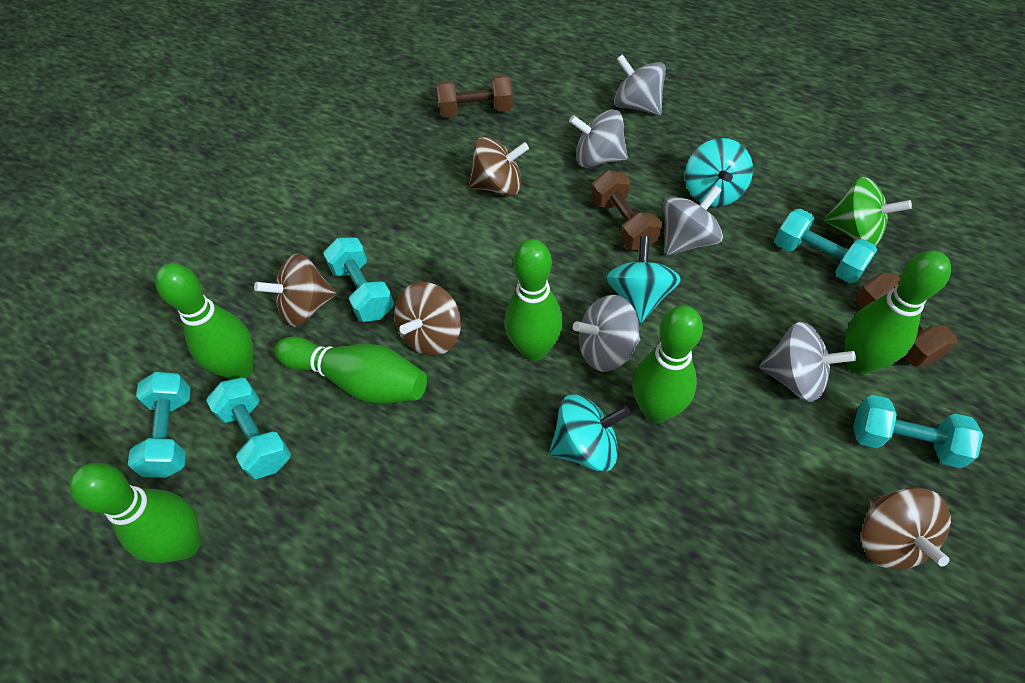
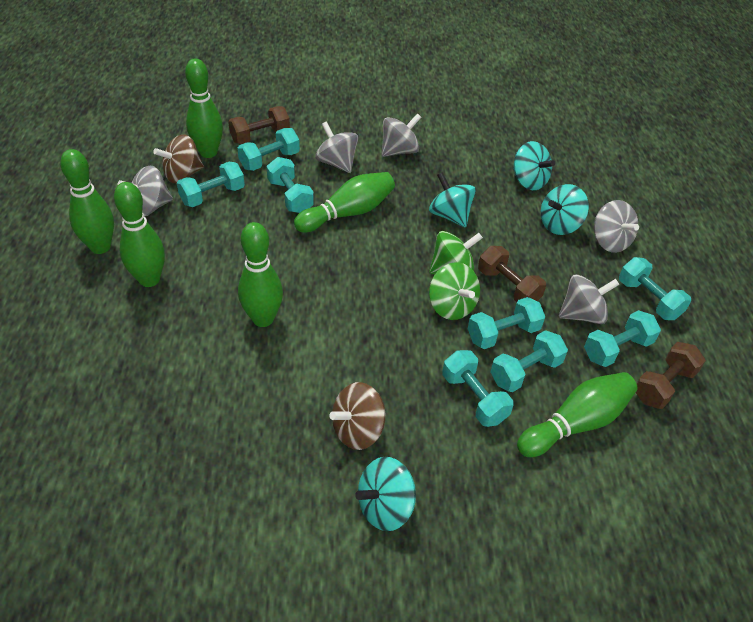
brown spinning top: [254,253,337,327] [394,282,461,356] [469,137,529,196] [861,487,951,570] = 4 -> [153,135,204,183] [329,382,385,450] = 2
green spinning top: [824,177,912,245] = 1 -> [429,231,483,274] [429,262,480,320] = 2
turquoise dumbbell: [128,372,191,478] [206,378,291,479] [323,238,394,322] [775,208,877,283] [853,395,983,468] = 5 -> [177,162,245,207] [237,128,300,171] [266,157,314,213] [442,350,514,427] [468,297,545,349] [491,330,568,392] [584,310,661,367] [619,257,691,320] = 8
turquoise spinning top: [549,394,631,472] [605,236,681,323] [685,138,753,207] = 3 -> [355,457,416,531] [429,172,476,228] [513,141,555,190] [541,184,589,235] = 4

